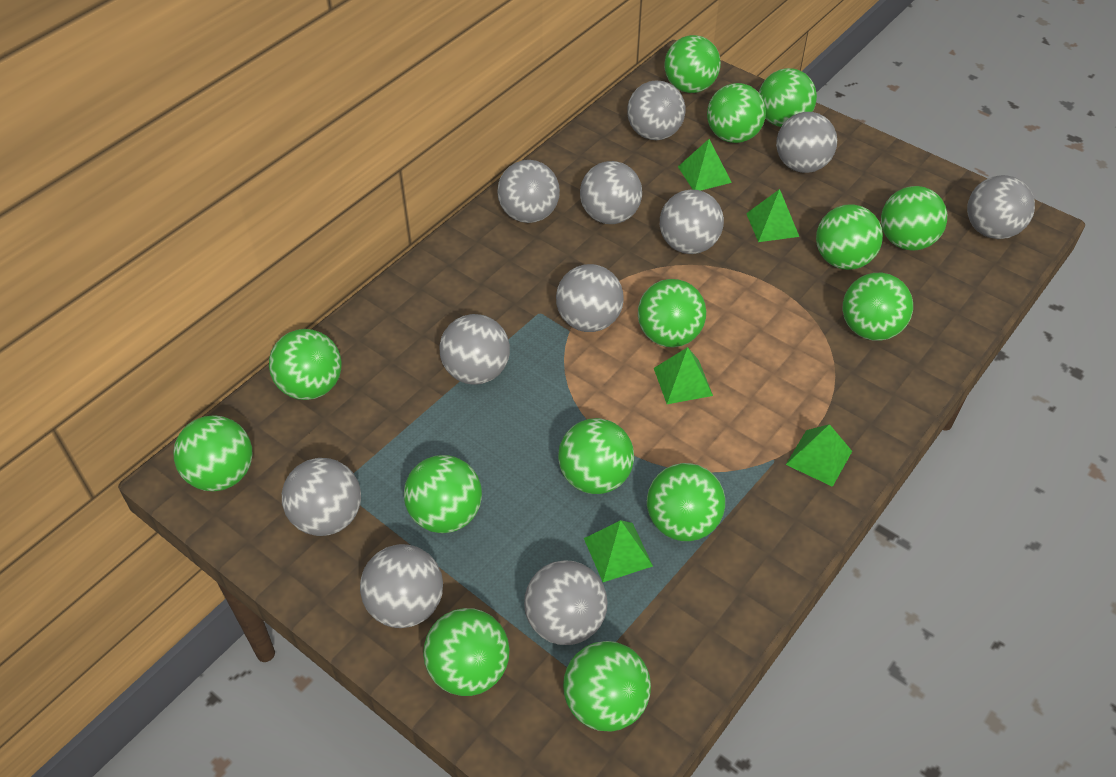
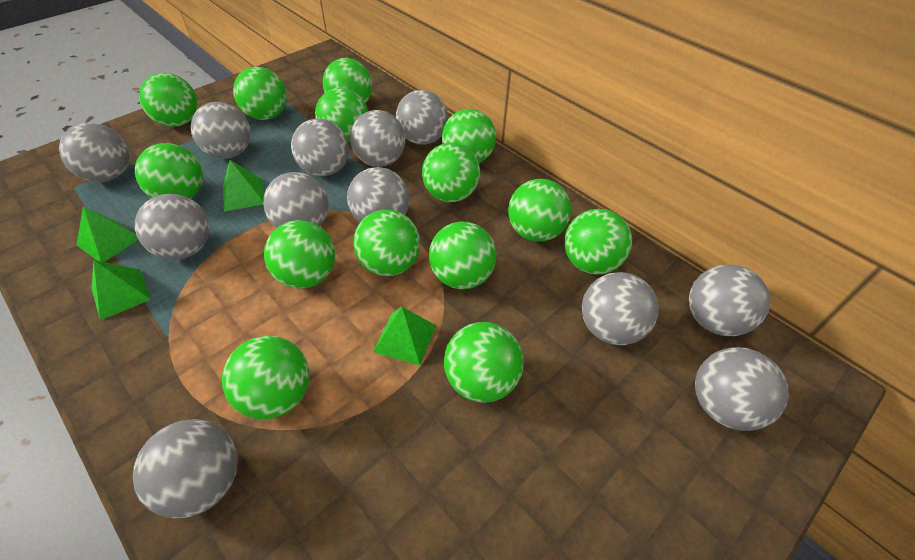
green pyramid: [584,520,653,582] [654,347,713,404] [678,139,732,191] [746,189,799,242] [786,424,852,487] = 5 -> [77,206,138,262] [92,260,151,320] [223,160,264,212] [373,307,436,365] = 4
grey ball: [282,458,361,536] [360,544,443,628] [439,314,510,385] [497,160,560,223] [524,560,607,645] [556,264,624,332] [580,161,642,224] [627,80,685,140] [660,190,724,254] [776,112,837,173] [967,175,1035,239] = 11 -> [59,123,130,182] [133,419,238,518] [135,194,210,260] [191,102,251,159] [263,172,329,228] [291,118,349,176] [347,167,410,222] [350,110,405,167] [396,90,448,145] [582,272,659,345] [689,264,770,336] [695,347,789,431] = 12

